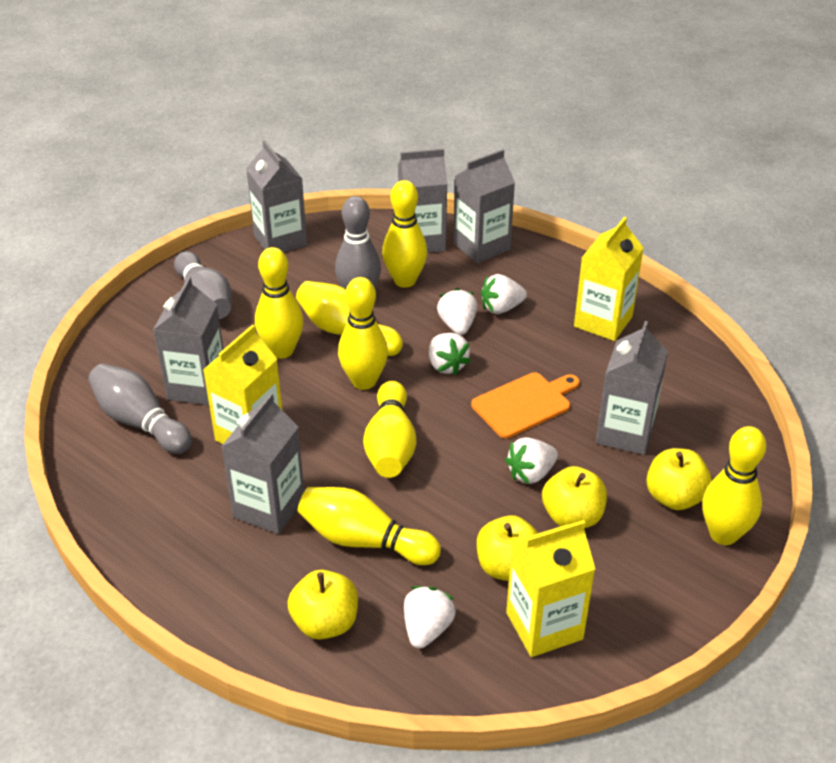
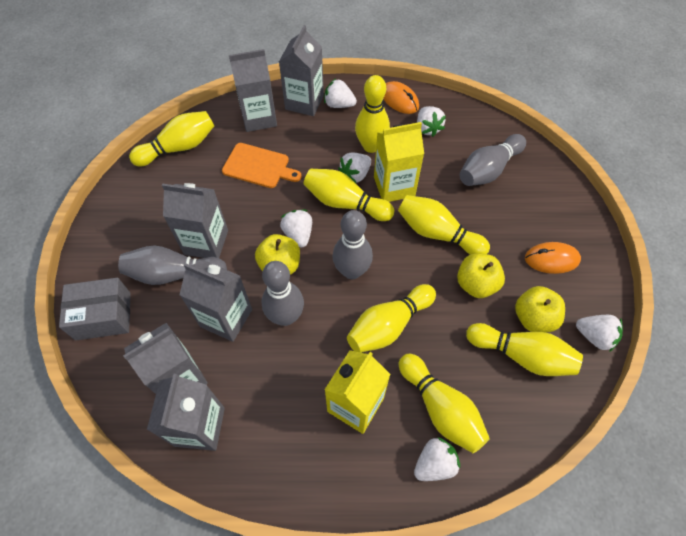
grey bowling pin: [88,363,192,454] [174,251,232,319] [335,196,381,289] = 3 -> [118,246,227,285] [261,261,304,326] [333,210,373,279] [460,134,526,186] = 4
grey box: none = 0 -> [59,278,131,340] = 1
orange mouse: none = 0 -> [383,81,419,114] [525,242,581,274] = 2
white strawberry: [404,586,456,649] [429,333,471,375] [437,288,478,335] [481,274,527,314] [505,437,558,484] = 5 -> [280,210,312,247] [324,79,357,108] [338,153,371,184] [414,437,460,481] [417,106,446,137] [576,315,623,352] = 6
yellow apple: [288,570,358,640] [477,515,538,581] [542,466,607,528] [646,448,712,510] = 4 -> [255,234,300,275] [457,253,505,298] [515,286,565,333] = 3
yellow carton: [203,325,282,444] [506,520,595,657] [574,217,644,341] = 3 -> [325,350,391,434] [374,122,424,202] = 2

